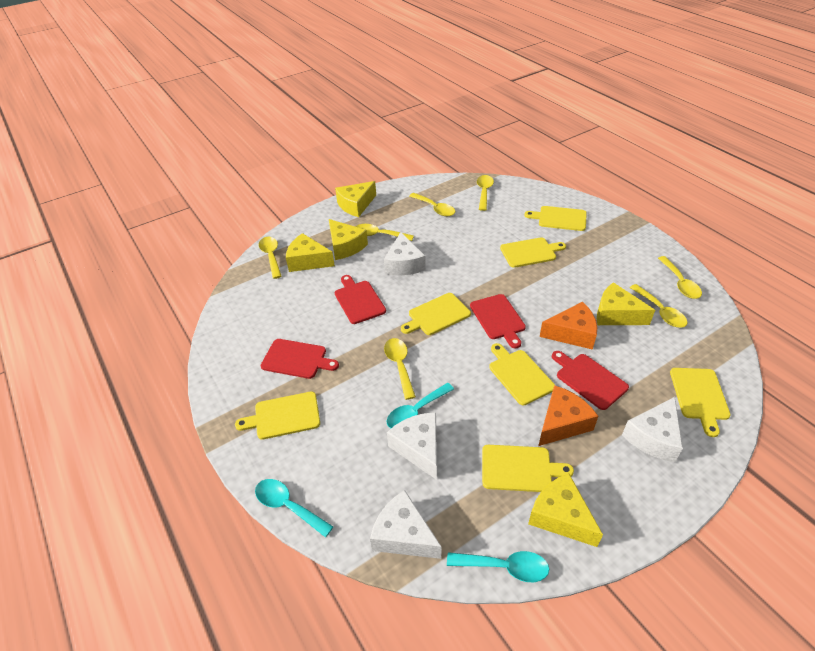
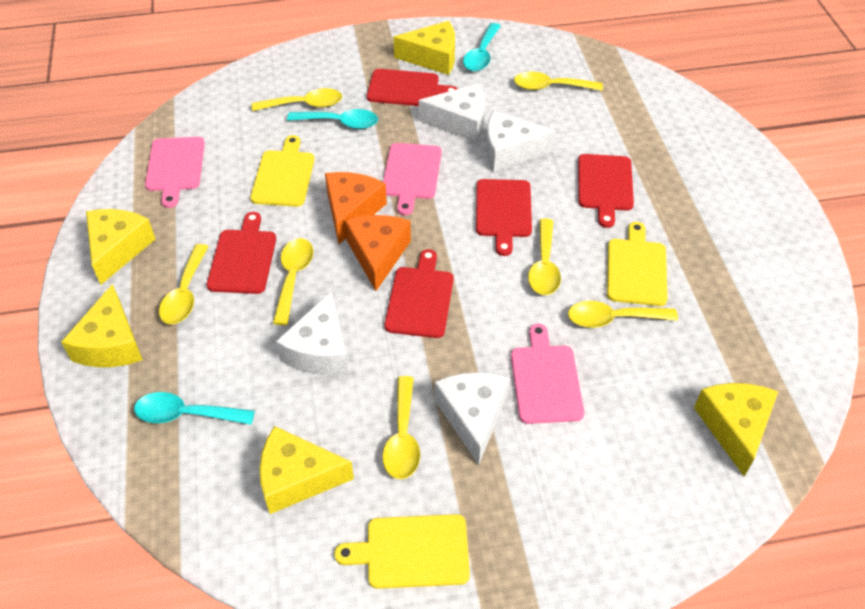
pink cutting board: none = 0 -> [145,137,205,208] [383,143,442,215] [511,324,584,424] = 3
red cutting board: [261,339,339,379] [335,275,386,324] [470,294,526,348] [552,351,629,410] = 4 -> [207,212,276,294] [367,69,458,106] [385,249,454,338] [476,179,532,256] [578,154,634,228] = 5
yellow cutting board: [235,392,320,440] [401,293,471,335] [482,445,574,492] [489,343,556,405] [500,237,566,268] [524,206,587,231] [670,368,731,437] = 7 -> [250,135,315,207] [334,514,470,589] [607,222,668,306] = 3

